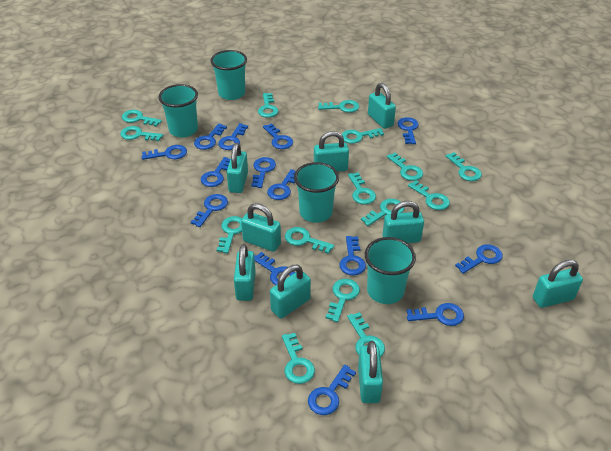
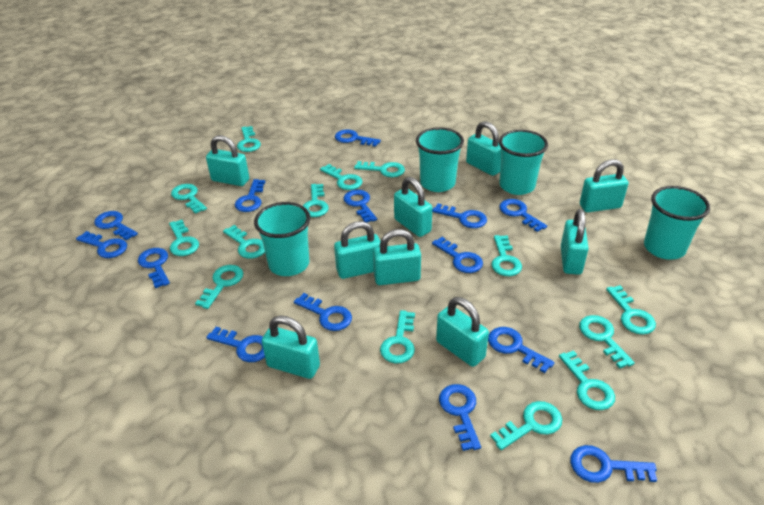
turquoise key: [120,126,163,141] [122,110,162,127] [217,216,242,253] [258,93,278,118] [282,333,315,384] [285,227,334,254] [318,100,359,113] [326,279,360,322] [342,128,384,144] [347,312,385,357] [348,172,376,205] [361,199,404,226] [387,153,423,181] [408,181,450,210] [446,152,482,181] = 15 -> [169,220,199,256] [171,184,207,214] [195,265,243,309] [223,225,265,259] [237,126,261,152] [303,184,329,217] [320,164,363,190] [354,161,405,177] [380,310,415,364] [490,401,562,450] [491,235,522,276] [559,350,615,410] [579,315,635,369] [606,285,656,335] = 14

